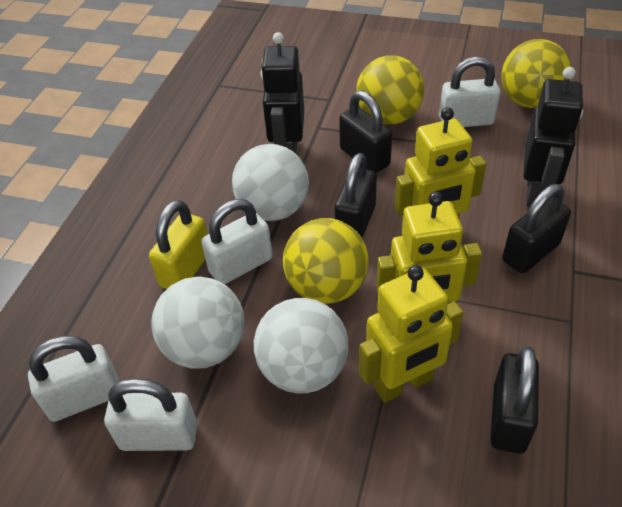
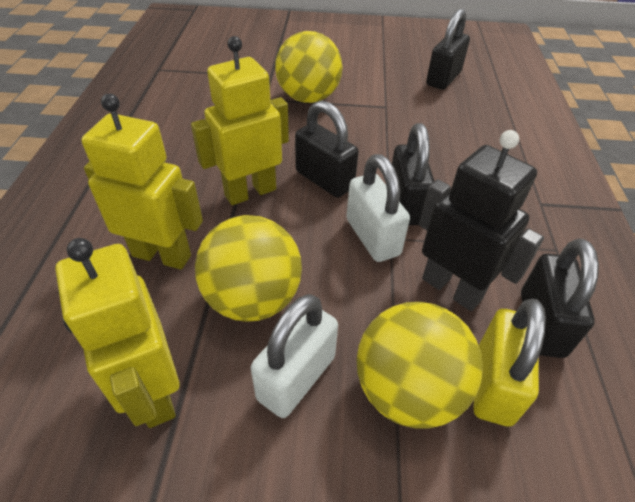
black robot: [261,32,304,154] [524,67,583,207] = 2 -> [419,130,544,311] = 1
white ball: [151,276,244,369] [232,144,309,221] [254,298,348,394] = 3 -> none = 0
white padlock: [28,336,119,422] [104,378,197,451] [201,199,273,284] [439,56,500,127] = 4 -> [251,294,338,418] [346,154,410,262] = 2

